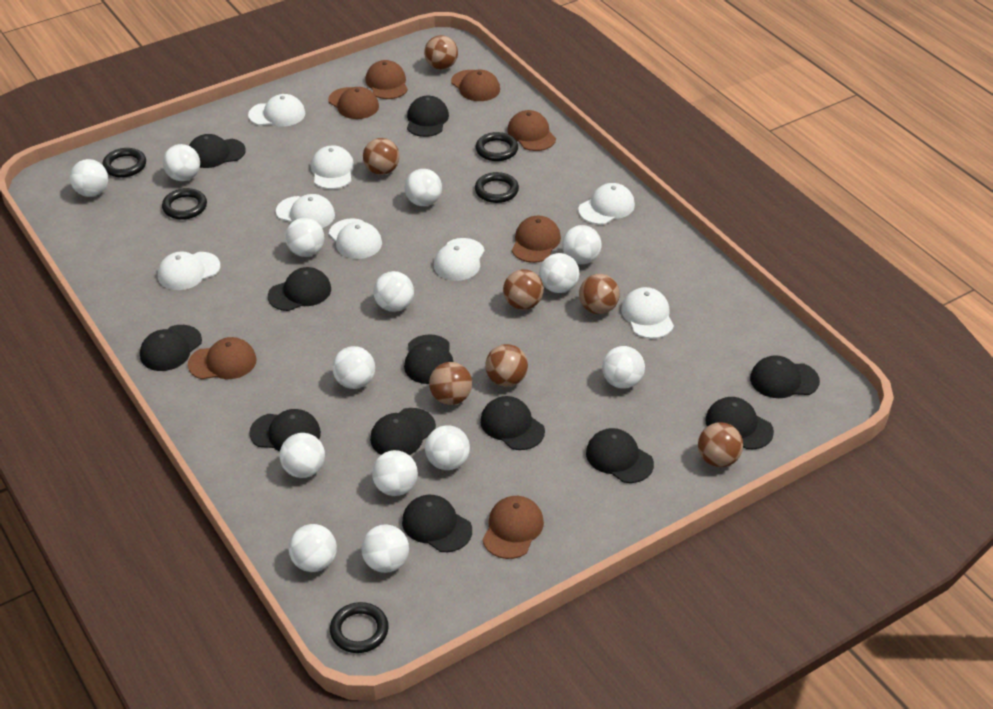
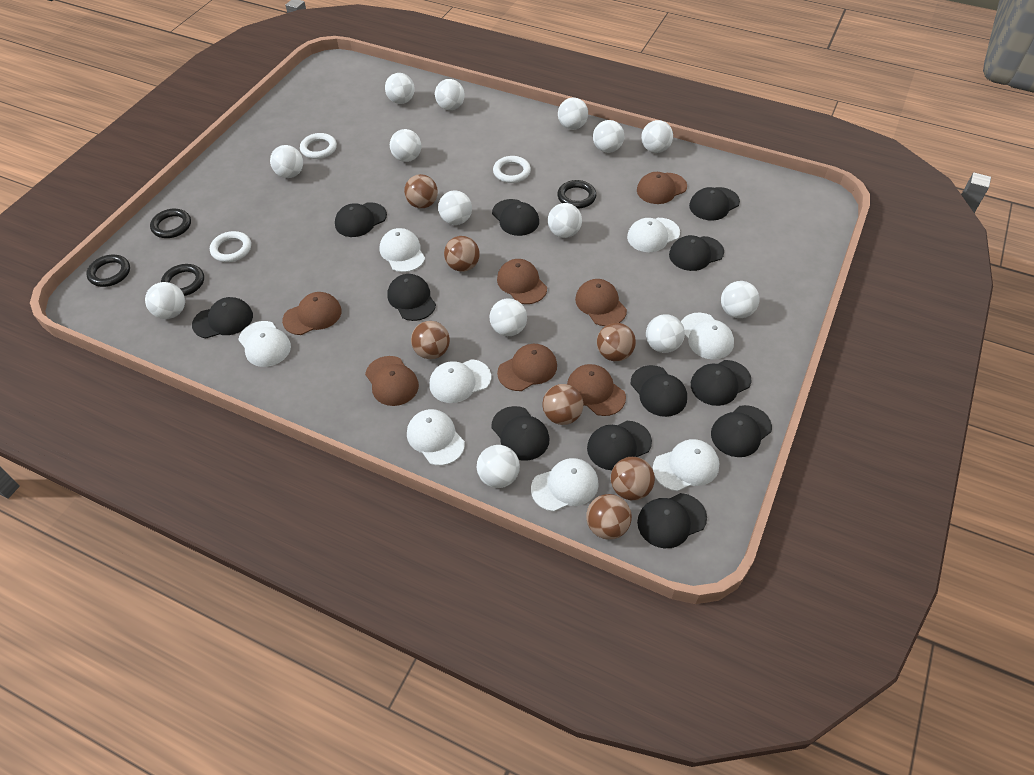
black ring: [102,148,146,178] [162,188,207,220] [330,602,389,653] [475,172,519,203] [476,132,518,161] = 5 -> [86,255,130,287] [150,209,191,238] [161,264,204,296] [557,180,596,209] = 4
white ring: none = 0 -> [210,231,251,262] [300,133,337,159] [493,156,531,183] = 3

